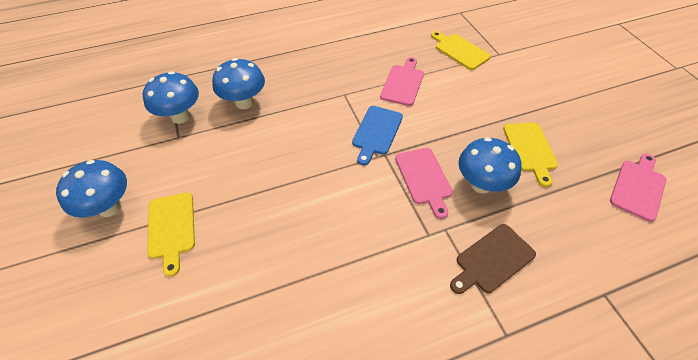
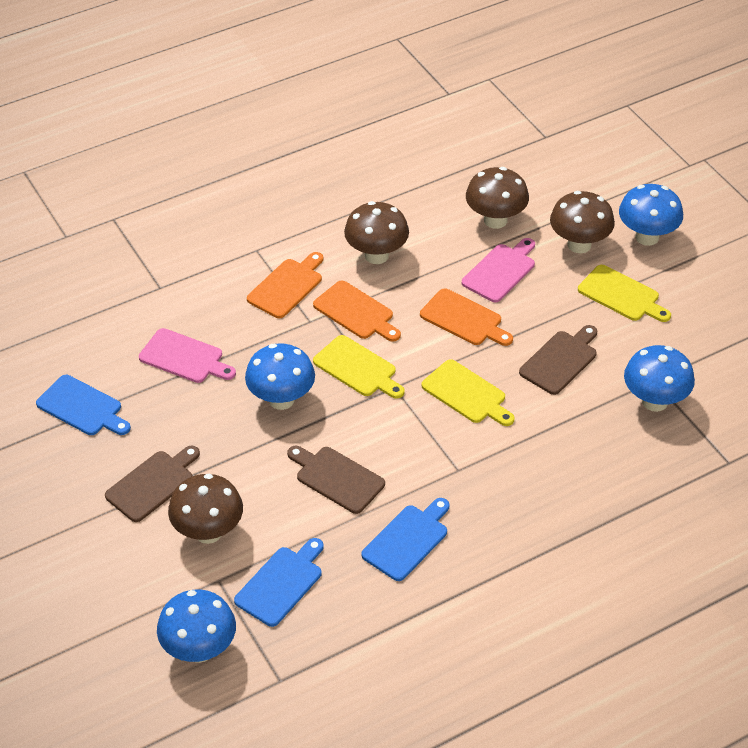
blue cutting board: [352,106,403,165] = 1 -> [36,375,131,435] [234,538,324,627] [361,498,450,581] = 3
brown cutting board: [450,224,536,294] = 1 -> [105,445,200,522] [287,446,385,514] [519,325,597,395] = 3
brown mushroom: none = 0 -> [168,474,243,544] [344,201,409,264] [466,167,529,229] [550,191,615,253] = 4
orange cutting board: none = 0 -> [247,252,323,318] [313,280,401,342] [420,288,513,346] = 3
pink cutting board: [380,57,424,106] [395,148,453,219] [610,154,666,222] = 3 -> [139,328,236,383] [462,238,535,302] = 2

